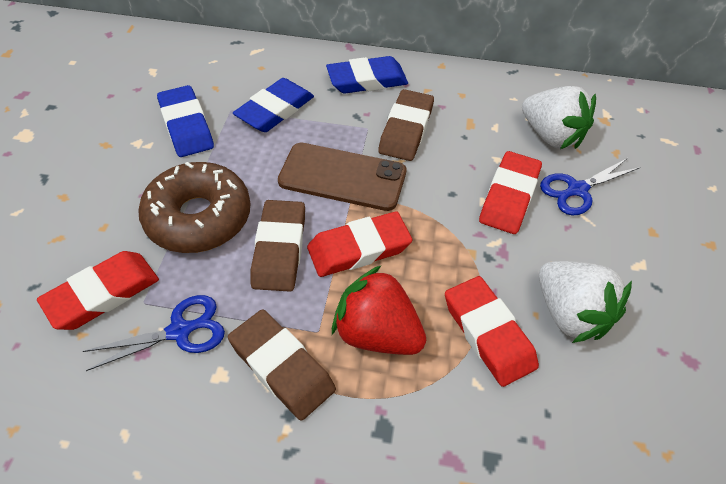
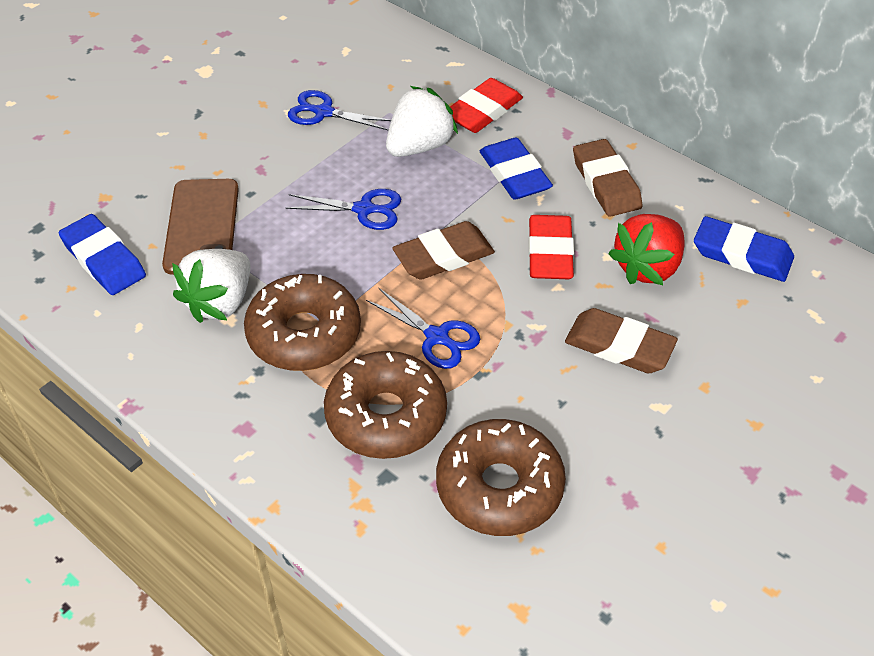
blue scissors: [82,295,225,371] [540,158,640,216] = 2 -> [286,189,401,230] [288,90,391,130] [366,288,480,369] = 3
brown donut: [138,162,251,253] = 1 -> [244,274,361,371] [324,351,447,459] [436,419,566,536] = 3
red eraser: [37,251,159,330] [307,211,412,277] [445,276,539,387] [479,151,542,234] = 4 -> [450,78,523,133] [528,215,574,279] = 2

